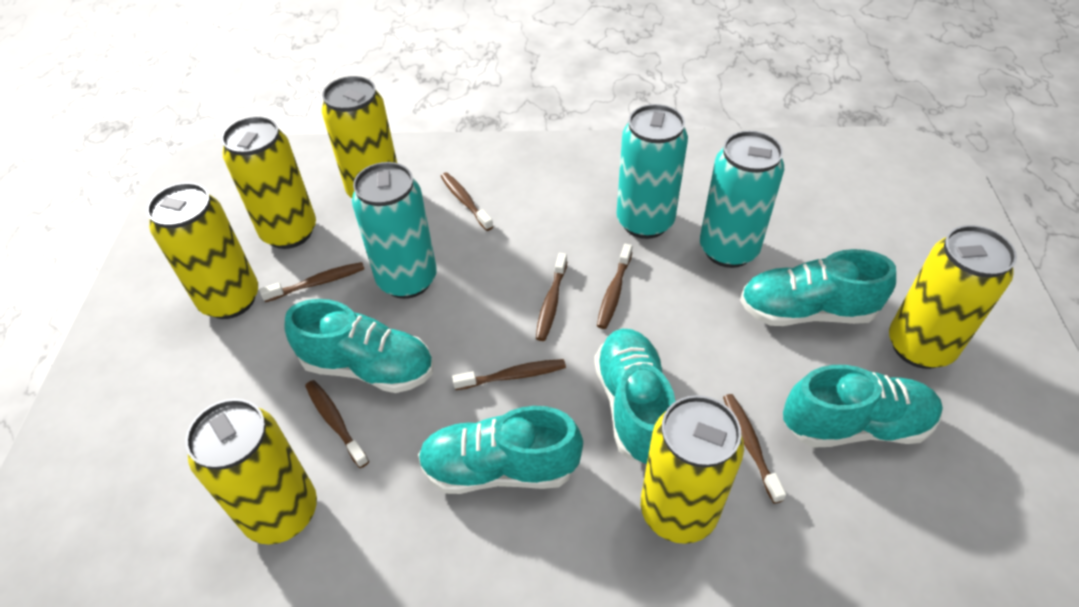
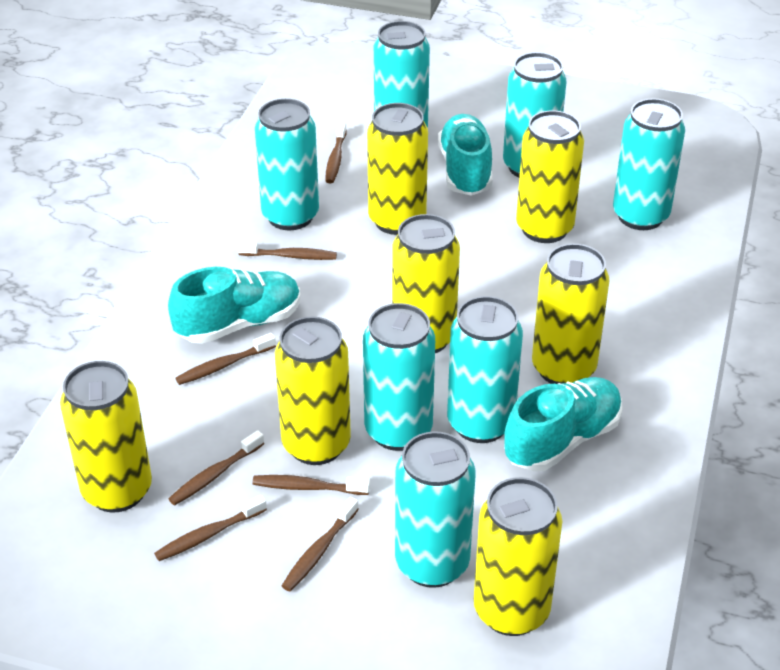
turquoise can: [352,162,437,299] [617,104,688,239] [700,131,784,268] = 3 -> [255,99,319,230] [363,303,435,451] [374,21,430,128] [395,431,476,588] [447,296,523,443] [503,52,566,178] [613,98,685,230] = 7
turquoise shoe: [284,299,433,393] [418,406,583,494] [594,329,675,464] [740,249,896,326] [783,365,943,448] = 5 -> [168,267,301,344] [438,114,493,196] [504,377,622,471] = 3
yellow can: [147,183,258,319] [185,399,317,545] [221,116,316,249] [322,76,397,198] [641,395,744,544] [889,225,1017,369] = 6 -> [60,361,152,512] [275,317,351,465] [367,103,428,235] [392,214,460,353] [474,477,562,636] [516,110,584,243] [532,244,609,384] = 7

